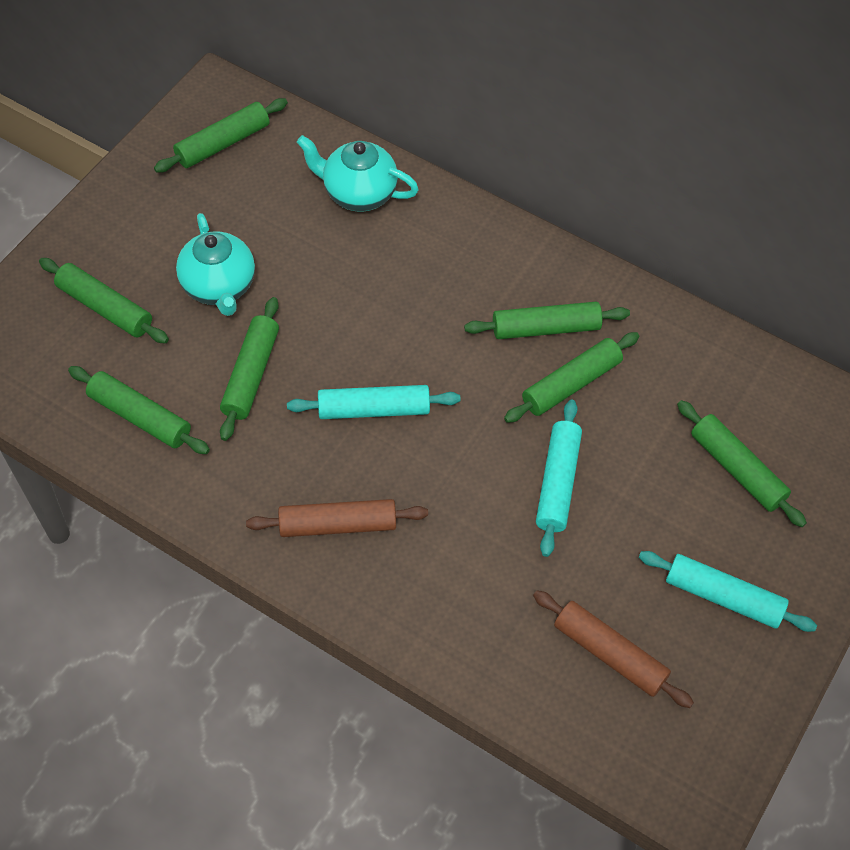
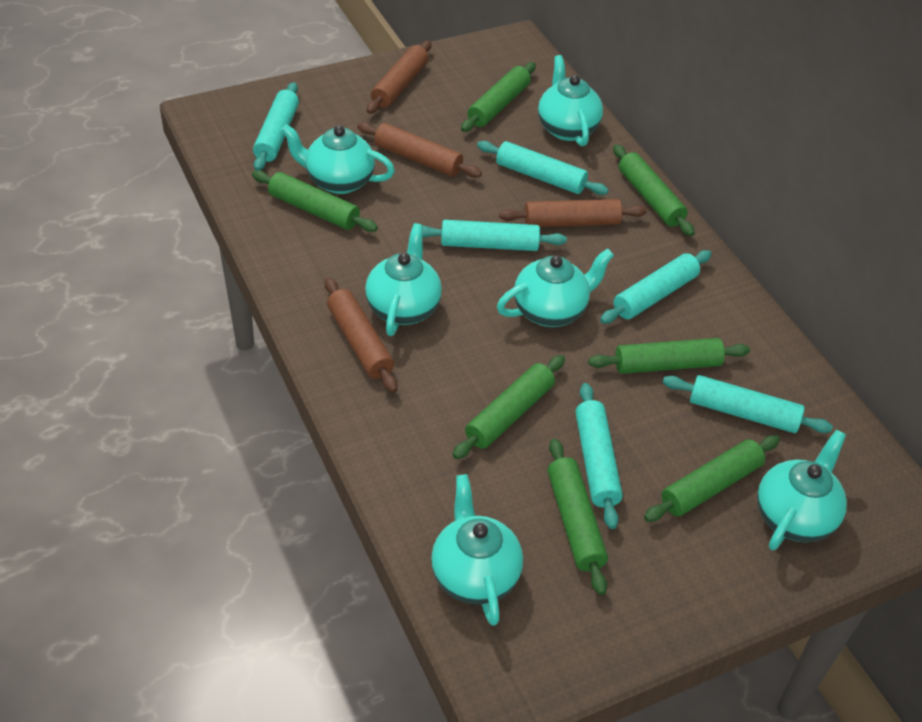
brown rolling pin: [246,499,428,537] [533,591,694,708] = 2 -> [325,278,398,393] [357,122,482,178] [367,40,431,114] [499,199,647,227] = 4
turquoise rolling pin: [287,385,461,419] [536,400,582,557] [639,551,817,632] = 3 -> [253,82,299,171] [423,220,567,251] [477,141,609,195] [575,383,623,529] [600,250,712,324] [662,375,833,433] = 6
turquoise teapot: [176,213,255,316] [297,135,419,211] = 2 -> [281,124,395,194] [365,223,442,336] [431,474,523,626] [497,249,614,327] [538,55,603,146] [757,430,847,550] = 6

